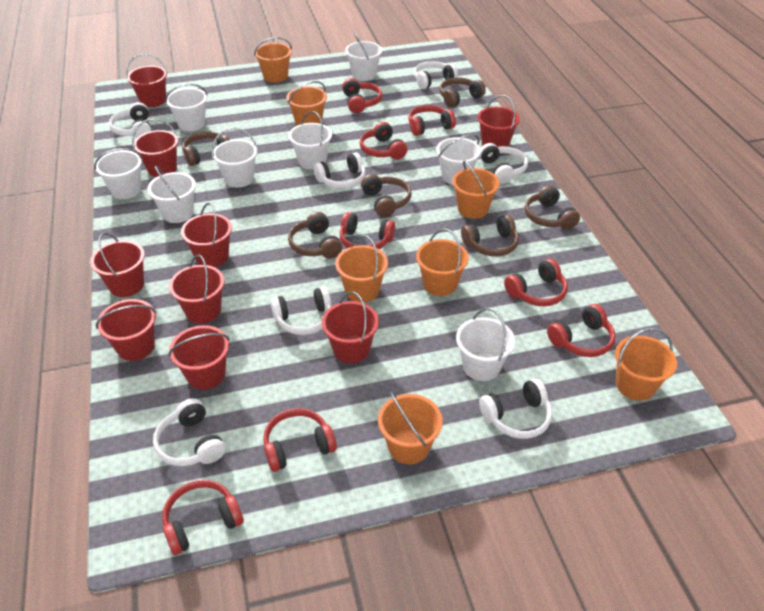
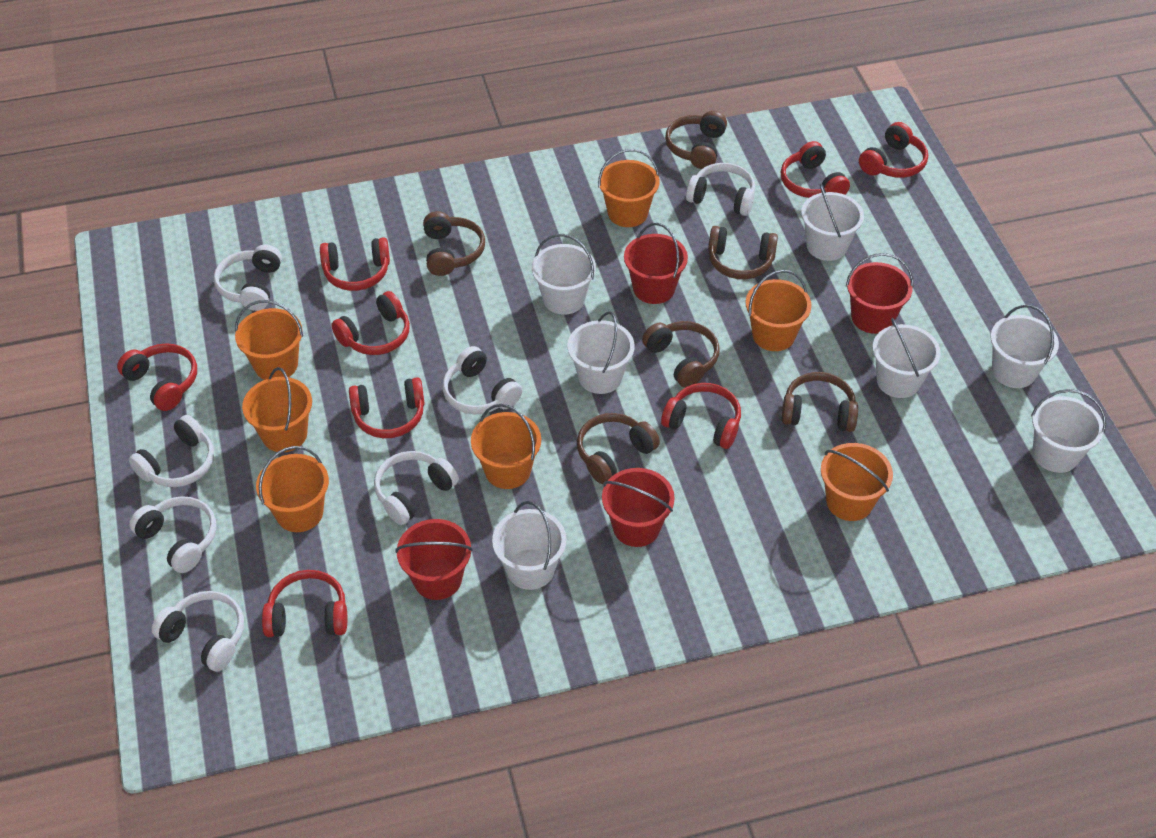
red bucket: [90,233,145,297] [96,299,157,361] [126,53,168,107] [132,118,178,177] [168,325,230,390] [169,255,224,324] [181,203,232,267] [322,292,379,363] [477,95,520,147] = 9 -> [395,519,473,600] [602,468,675,547] [624,223,688,304] [846,253,913,334] = 4
white bucket: [94,148,142,199] [148,166,196,223] [165,83,208,131] [212,128,257,187] [289,111,332,169] [345,31,382,81] [436,134,481,185] [456,308,515,381] = 8 -> [492,501,566,590] [532,234,596,315] [567,311,634,394] [801,183,864,261] [872,318,941,398] [990,305,1059,388] [1031,389,1106,473] = 7

